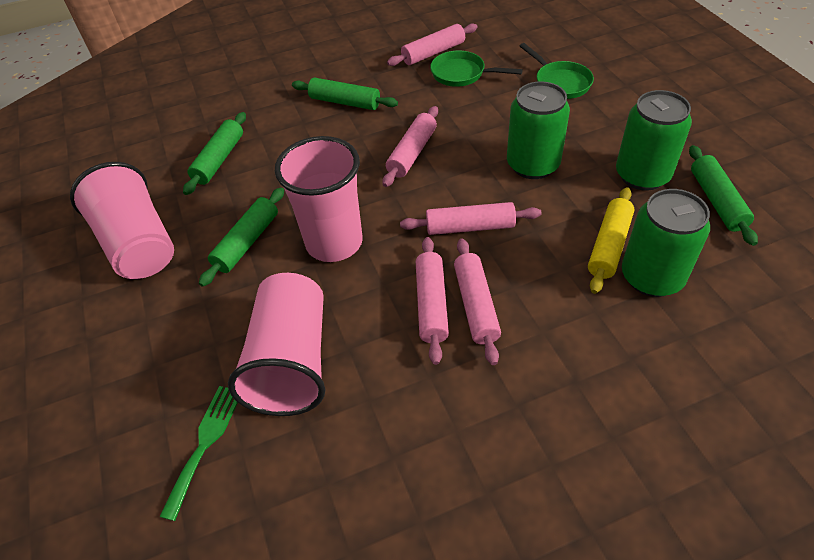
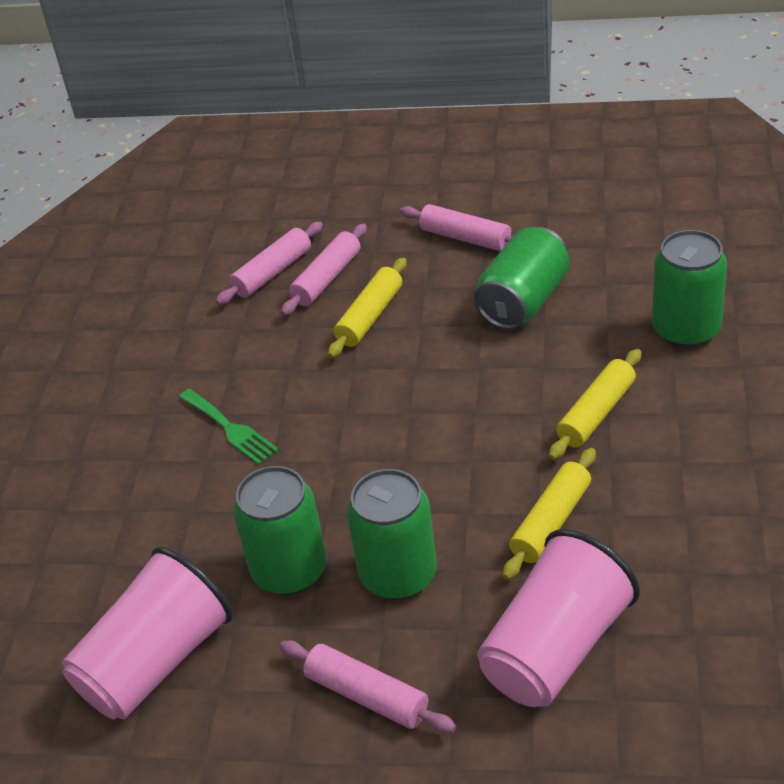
green can: [507,81,570,179] [616,90,692,191] [622,189,710,297] = 3 -> [233,466,327,595] [347,469,437,600] [474,227,570,330] [652,230,727,348] = 4
green pan: [430,51,523,87] [520,43,594,99] = 2 -> none = 0
green rolling pin: [183,112,246,195] [199,187,284,287] [292,77,398,110] [689,145,758,246] = 4 -> none = 0
pink cup: [70,162,174,279] [228,273,325,416] [275,136,363,262] = 3 -> [62,547,233,720] [477,529,640,707] = 2
pink rolling pin: [383,106,438,187] [387,23,478,66] [400,202,541,235] [416,237,449,365] [454,238,501,365] = 5 -> [215,222,323,305] [280,640,456,733] [281,224,367,316] [400,204,512,251] = 4
yellow rolling pin: [588,187,634,294] = 1 -> [328,258,407,358] [503,448,596,580] [549,349,641,460] = 3

